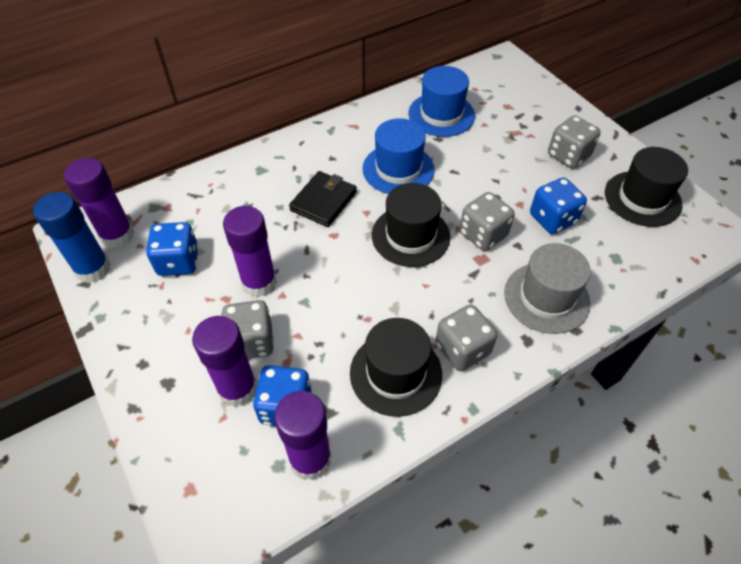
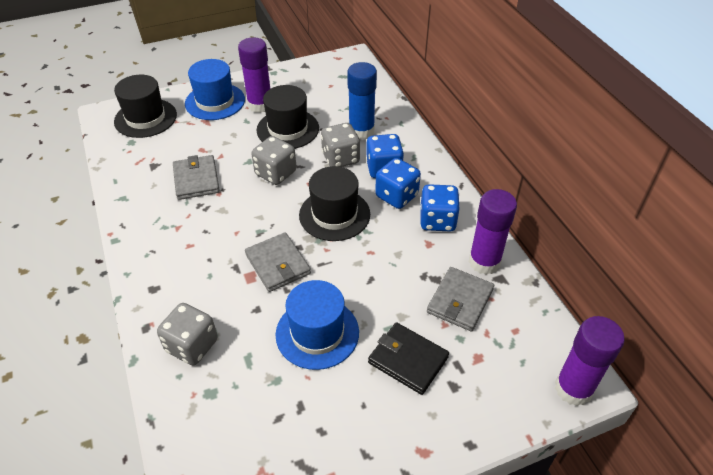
grey dice: [221,300,274,359] [436,304,497,371] [460,192,515,251] [548,116,600,169] = 4 -> [157,303,218,365] [251,136,296,185] [321,123,360,167] = 3
grey hat: [504,243,591,334] = 1 -> none = 0
grey wallet: none = 0 -> [173,155,220,200] [245,232,311,292] [427,267,494,332] = 3
purple glue stick: [64,158,135,248] [192,316,257,407] [223,206,277,297] [274,391,332,480] = 4 -> [238,37,270,113] [469,189,517,275] [555,316,625,406] = 3

